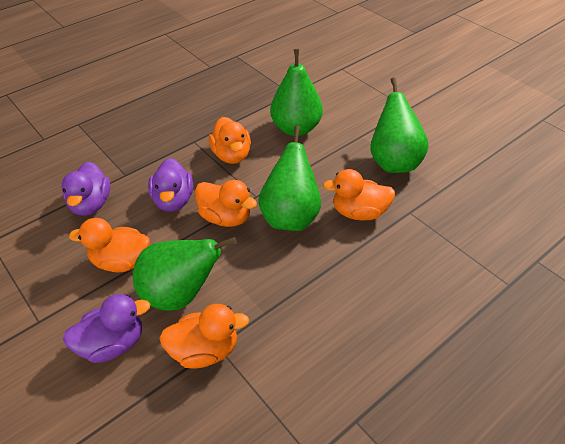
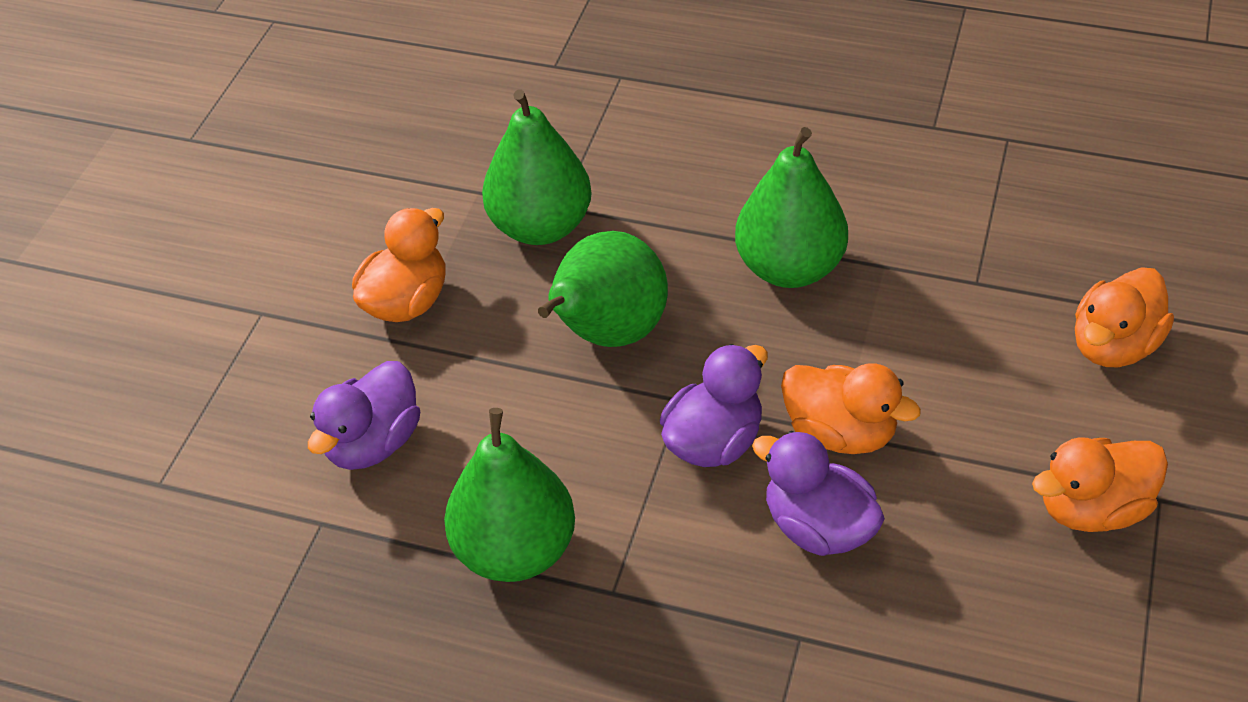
orange duck: [69,218,150,272] [159,304,249,368] [195,180,257,227] [209,117,251,164] [323,169,395,221] = 5 -> [352,208,445,322] [781,363,921,454] [1032,437,1168,532] [1075,267,1174,367] = 4

